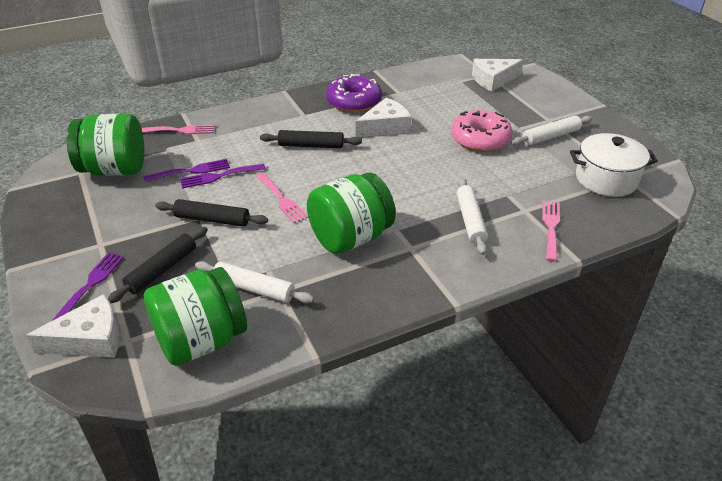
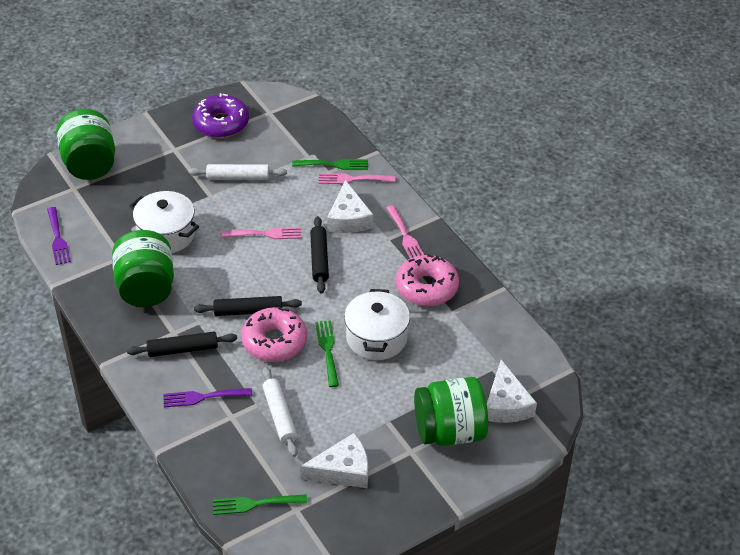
green fork: none = 0 -> [213,494,307,515] [292,159,368,170] [315,320,339,387] = 3
pink donut: [451,110,512,152] = 1 -> [241,307,307,362] [396,254,459,306] = 2
purple fork: [52,253,124,321] [143,159,230,182] [180,164,266,188] = 3 -> [47,207,71,265] [163,388,252,408] = 2
white pot: [570,133,658,197] = 1 -> [130,191,199,253] [344,289,410,360] = 2
white rolling pin: [195,261,314,303] [456,178,488,255] [511,115,592,145] = 3 -> [189,164,287,180] [262,367,298,457] = 2

